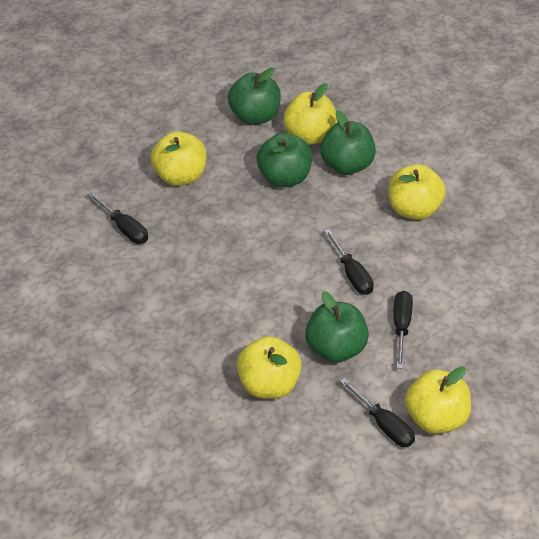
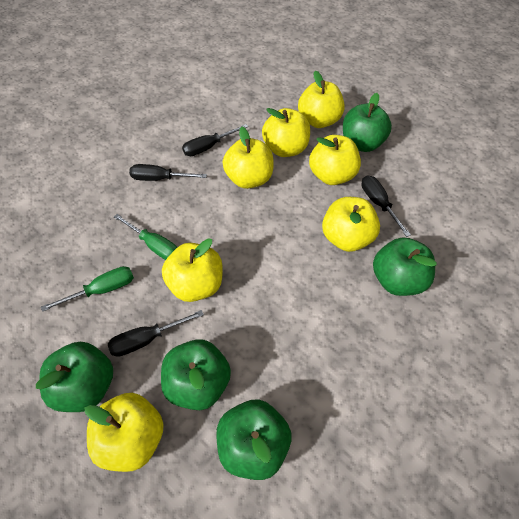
green apple: [228,67,281,125] [256,133,312,187] [305,291,369,363] [320,110,376,175] = 4 -> [36,342,113,412] [161,339,231,410] [216,400,291,480] [343,93,392,152] [373,237,436,296] = 5
green screwdriver: none = 0 -> [41,266,134,312] [114,214,177,260] = 2
yellow apple: [151,131,206,186] [237,336,302,399] [283,83,338,145] [388,164,446,220] [405,366,471,434] = 5 -> [85,393,164,472] [162,239,223,302] [223,127,274,189] [262,108,310,157] [298,70,344,128] [309,135,361,185] [322,197,380,252] = 7

